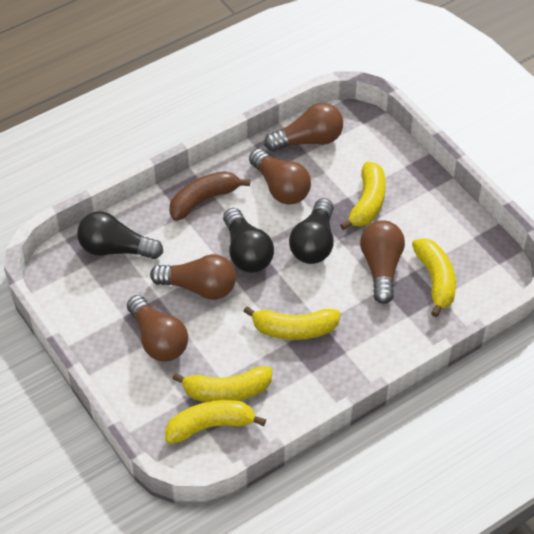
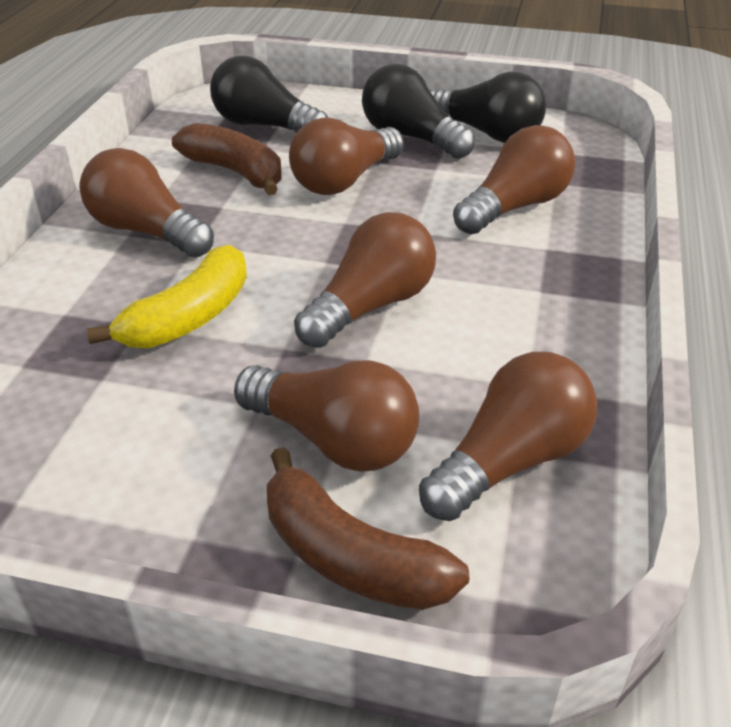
brown banana: [169,171,250,221] = 1 -> [172,123,282,195] [267,447,469,610] = 2
brown light bulb: [127,295,188,361] [150,254,236,300] [249,149,311,205] [264,103,343,152] [360,220,405,304] = 5 -> [79,148,214,257] [234,360,419,472] [289,117,404,195] [294,212,436,348] [419,352,597,521] [453,125,575,235] = 6
yellow banana: [165,400,266,444] [173,366,273,402] [243,306,340,340] [340,162,386,230] [412,238,456,317] = 5 -> [87,245,247,348] = 1

